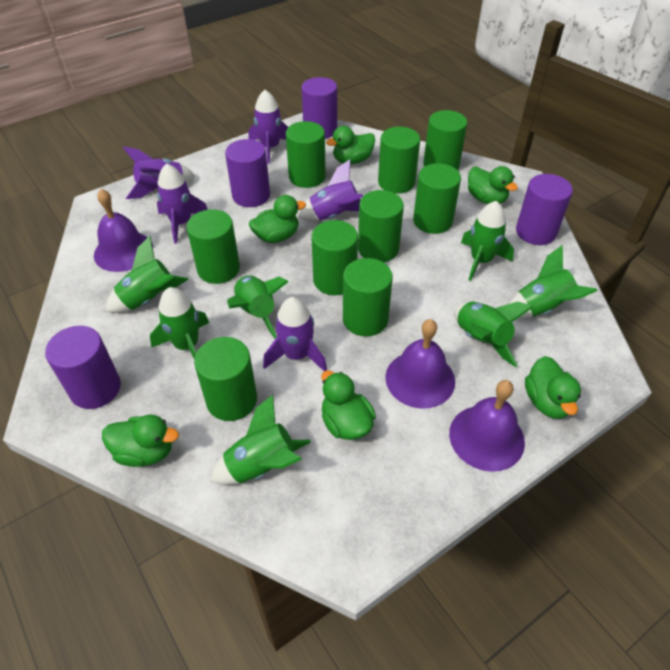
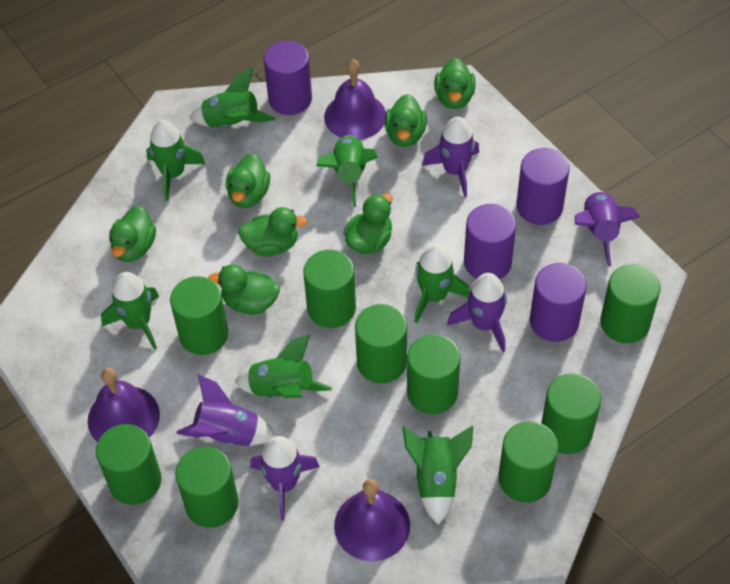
green duck: [102,415,179,467] [249,195,306,243] [321,370,376,440] [326,126,375,164] [468,166,518,204] [525,356,581,419] = 6 -> [109,206,156,262] [208,264,280,315] [226,154,270,208] [238,207,307,256] [343,193,393,254] [385,94,427,147] [434,58,476,109] = 7

